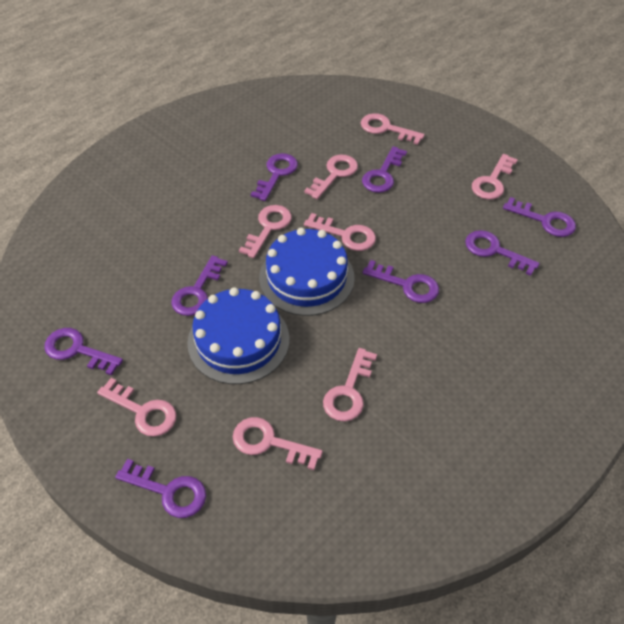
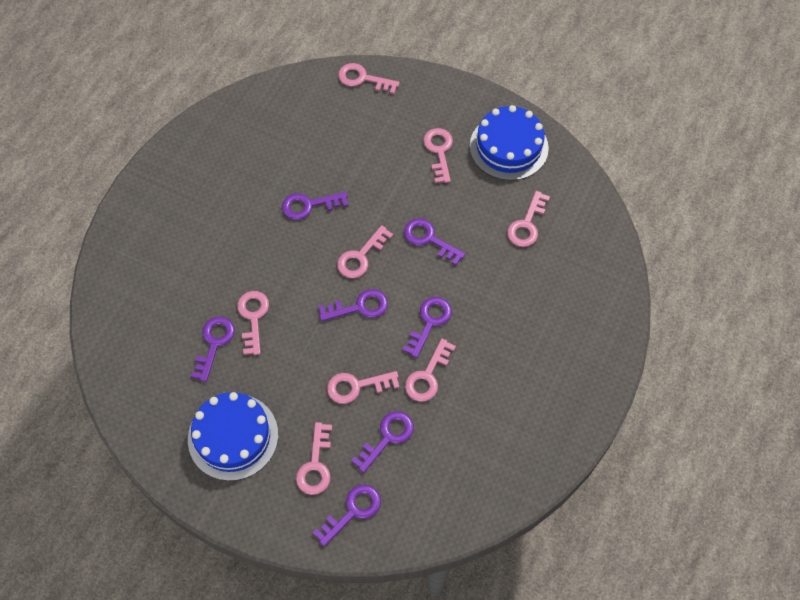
purple key: [44,328,123,376] [115,459,206,518] [171,255,228,316] [251,153,298,201] [362,146,407,193] [363,260,439,303] [465,230,540,276] [503,197,576,237] = 8 -> [191,317,235,382] [282,192,348,220] [313,484,381,547] [318,289,388,321] [351,411,414,473] [403,297,452,358] [404,218,465,266] = 7

